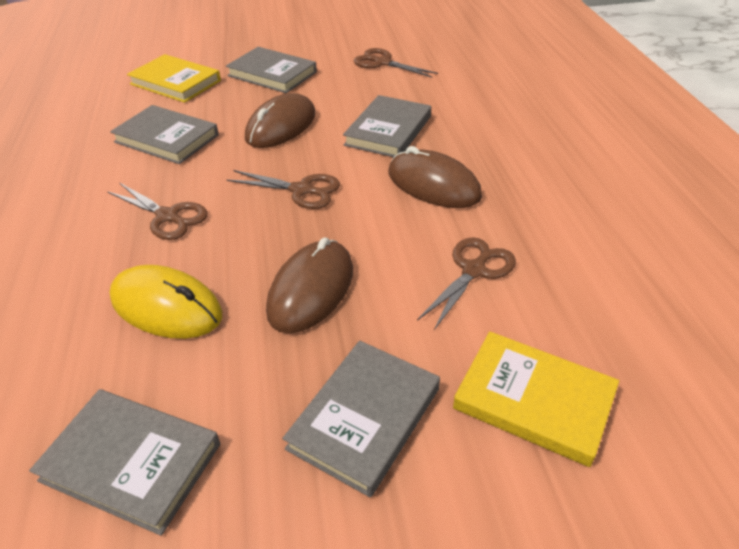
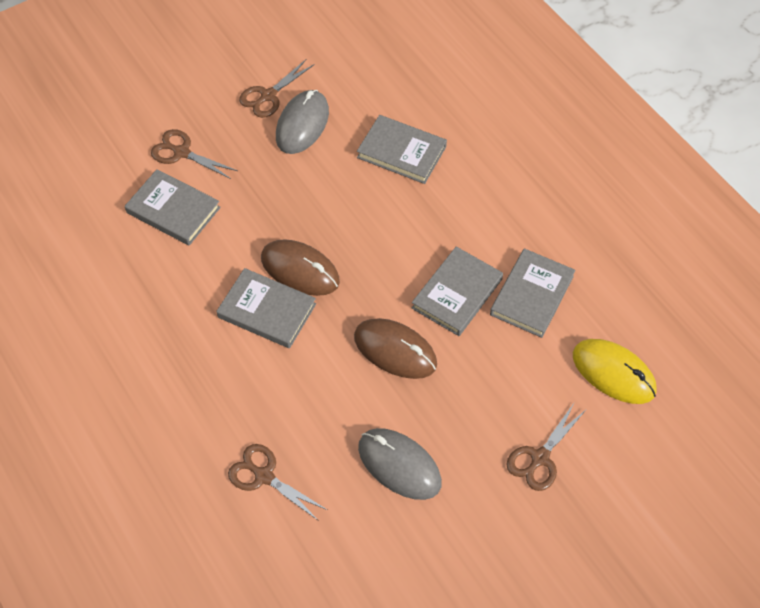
brown mouse: [245,93,316,148] [266,237,353,333] [389,146,482,208] = 3 -> [261,239,340,296] [354,318,437,379] = 2
grey mouse: none = 0 -> [276,90,329,154] [358,428,442,500] = 2
yellow book: [127,54,221,103] [453,332,619,467] = 2 -> none = 0

